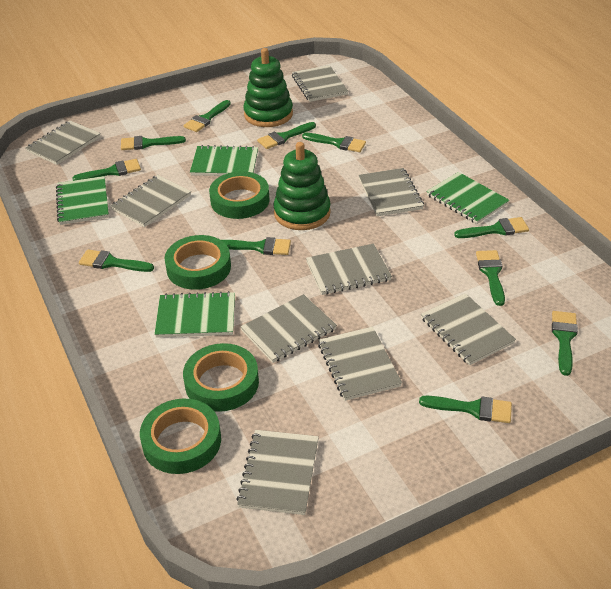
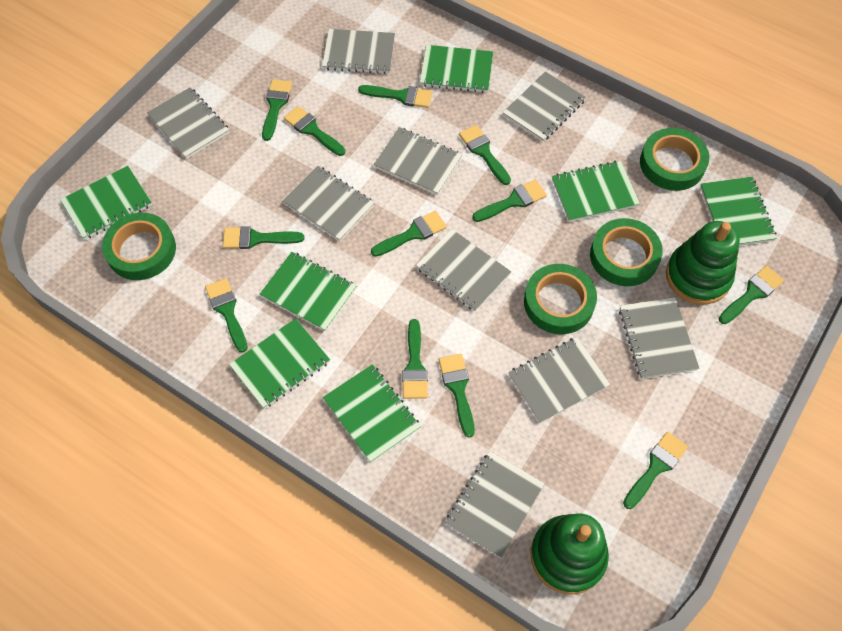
green brush: [72,159,141,181] [79,250,154,272] [121,136,186,150] [184,100,231,132] [222,237,291,255] [257,122,316,149] [302,133,366,152] [419,396,512,423] [454,217,529,238] [476,250,505,306] [552,311,578,376] = 11 -> [205,278,248,353] [223,226,304,249] [262,79,292,141] [284,106,345,156] [358,85,432,108] [371,211,447,257] [402,319,428,399] [439,354,475,438] [459,125,511,185] [472,179,547,222] [623,432,688,509] [719,265,784,324] = 12
green notebook: [56,176,109,225] [155,291,235,338] [190,145,258,176] [426,172,510,224] = 4 -> [60,166,152,240] [229,318,330,409] [260,252,356,332] [323,364,421,463] [420,45,493,93] [552,161,640,222] [700,177,777,246] = 7

